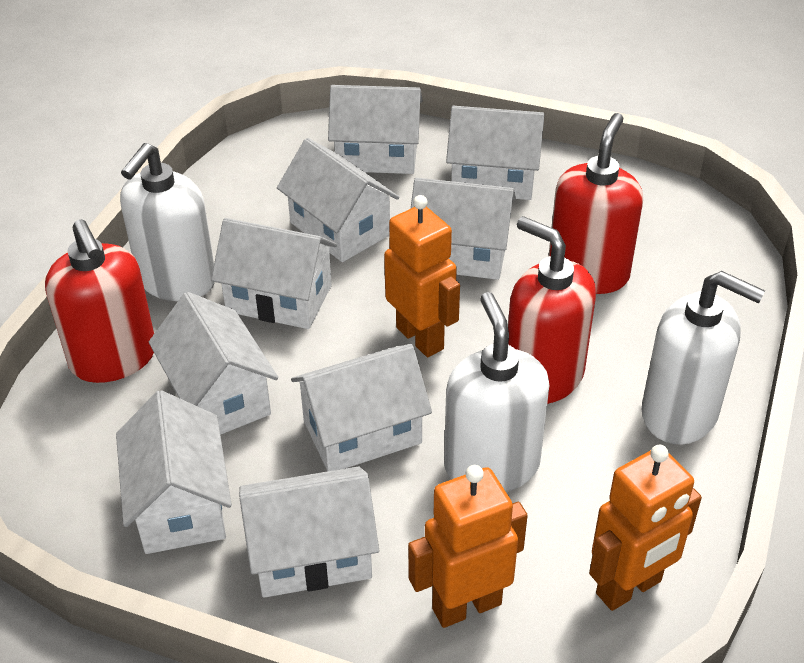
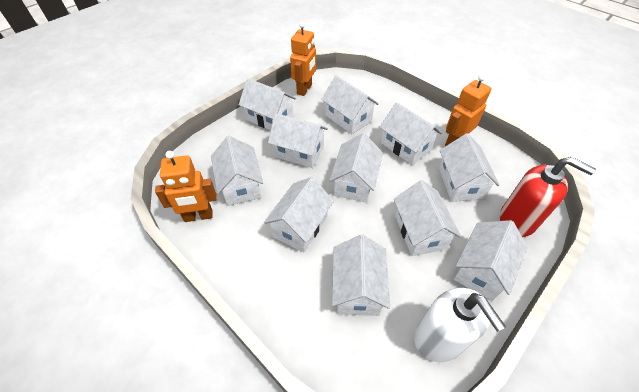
red soap dispenser: [45,219,154,383] [508,216,596,404] [548,113,643,294] = 3 -> [500,157,596,237] = 1
white house: [116,390,232,554] [149,292,278,435] [211,218,337,329] [239,466,379,598] [277,138,400,262] [291,344,432,471] [328,85,423,174] [411,178,516,280] [446,106,544,200] = 9 -> [211,136,263,206] [239,78,296,130] [264,177,334,252] [268,113,328,168] [321,76,379,134] [329,133,383,203] [332,235,390,316] [379,102,442,165] [394,180,461,256] [439,133,500,202] [454,220,528,301] = 11
white soap dispenser: [120,143,215,301] [444,292,549,492] [642,271,765,445] = 3 -> [414,288,506,362] = 1

